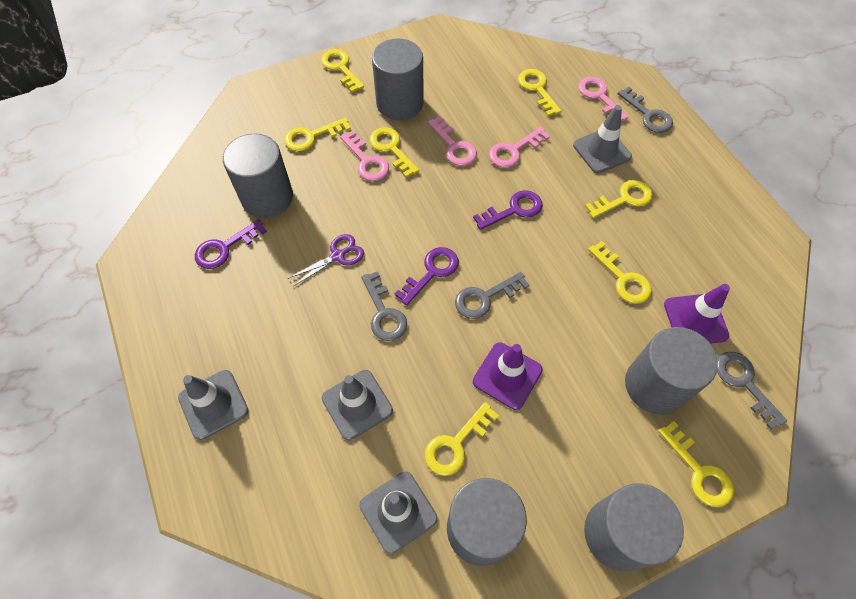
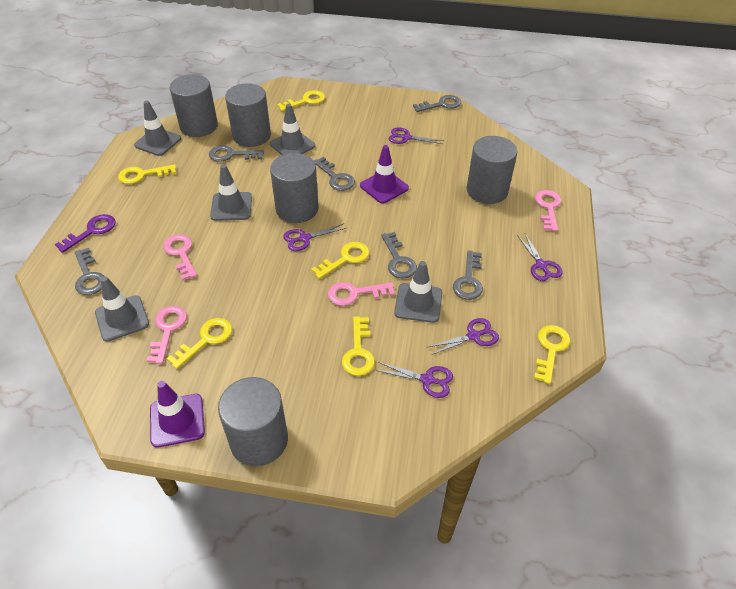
grey key: [362,271,407,341] [455,272,529,319] [618,87,673,133] [717,352,787,430] = 4 -> [75,248,104,295] [209,145,264,162] [314,157,355,191] [381,232,417,279] [413,95,461,112] [453,250,483,300] = 6
grey traffic cone: [178,370,249,440] [321,370,393,440] [359,472,437,554] [573,105,632,173] = 4 -> [95,276,149,342] [134,101,181,156] [210,164,252,221] [270,104,315,155] [394,261,442,323] = 5
purple key: [195,219,267,269] [395,247,459,306] [473,190,542,230] = 3 -> [55,214,116,253] = 1
purple scissors: [288,234,364,286] = 1 -> [283,223,346,251] [375,362,453,398] [389,127,444,144] [428,318,499,355] [517,234,563,281] = 5
yellow key: [284,117,351,151] [321,49,364,92] [369,127,419,178] [425,402,499,476] [518,69,561,116] [585,180,653,218] [588,241,652,304] [658,421,734,507] = 8 -> [118,164,176,184] [167,318,232,369] [277,90,325,111] [311,242,369,279] [342,316,375,376] [534,325,570,384] = 6

